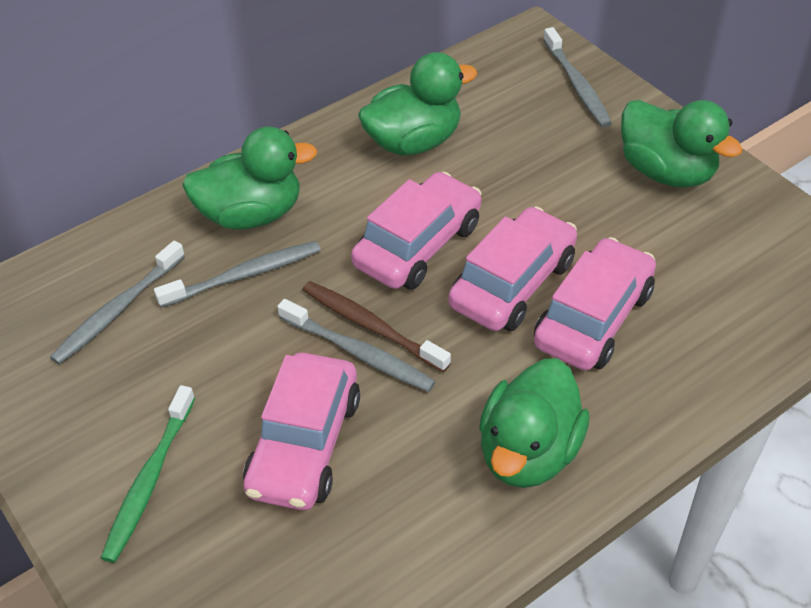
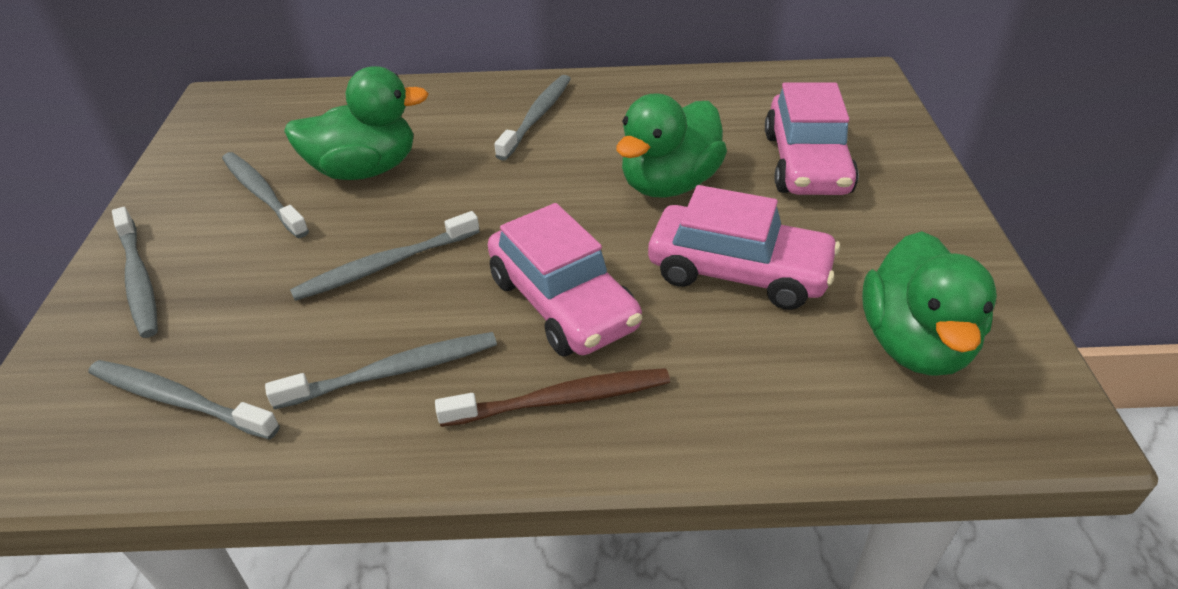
green duck: [182,126,317,230] [358,52,477,155] [479,358,590,488] [621,100,743,188] = 4 -> [284,66,429,180] [616,93,727,198] [862,231,997,376] = 3
green toothbrush: [101,385,195,563] = 1 -> none = 0
grey toothbrush: [50,240,185,365] [154,241,321,308] [277,299,436,392] [543,27,612,127] = 4 -> [88,360,280,440] [112,207,158,338] [222,152,309,238] [265,332,497,410] [290,211,480,301] [494,75,571,161] = 6
pink car: [243,353,360,510] [351,172,482,290] [448,206,577,331] [534,237,656,370] = 4 -> [488,203,642,356] [648,185,840,310] [765,82,859,195] = 3

